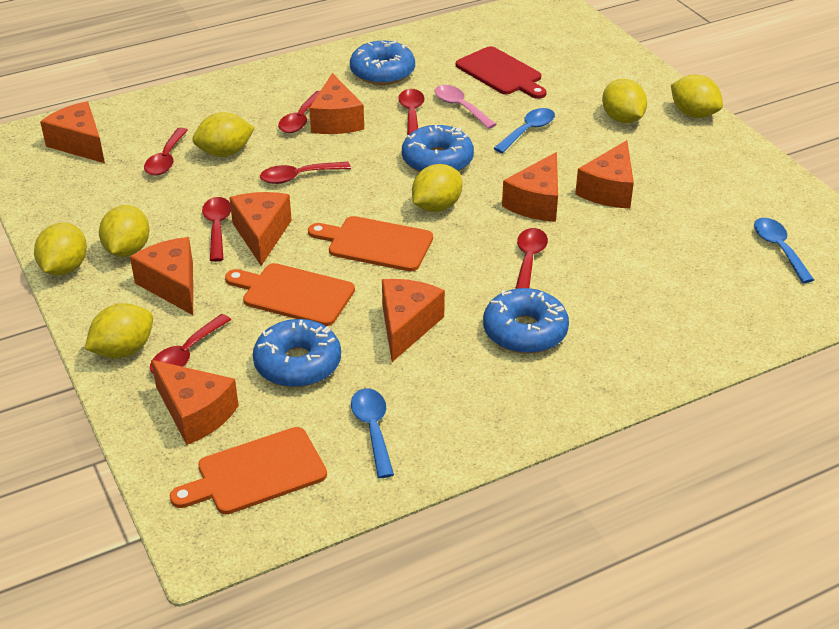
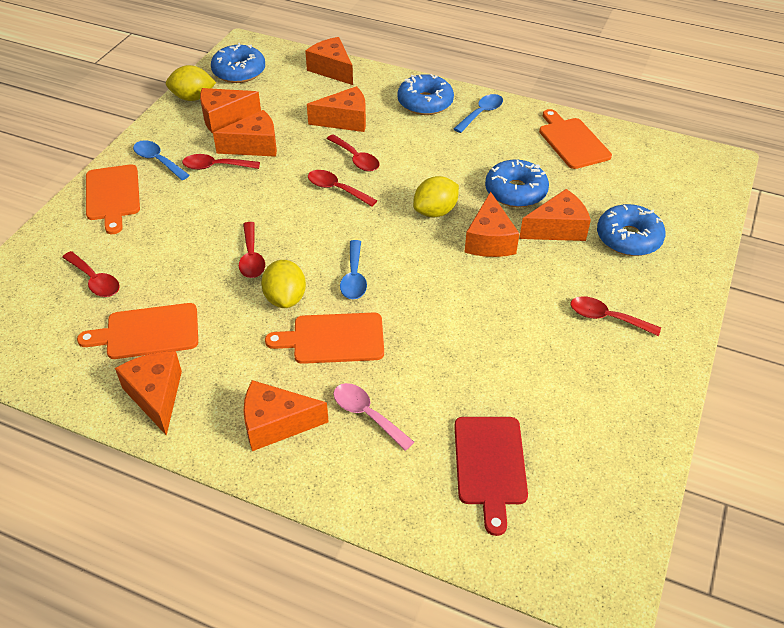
orange cutting board: [170,427,327,514] [225,263,355,326] [308,216,433,272] = 3 -> [77,303,198,359] [86,164,140,234] [265,312,384,364] [539,109,612,169] = 4
red spoon: [144,127,188,176] [150,314,231,374] [202,197,231,262] [260,162,351,184] [278,91,320,133] [398,89,425,135] [515,228,548,289] = 7 -> [62,251,119,297] [182,154,260,170] [239,222,265,278] [308,170,378,207] [326,134,380,172] [571,296,661,336] = 6
yellow lemon: [34,223,87,276] [85,303,153,359] [99,205,150,257] [193,112,255,157] [412,164,462,212] [602,79,647,123] [671,75,723,118] = 7 -> [166,65,216,101] [261,260,306,308] [413,176,459,218] = 3

